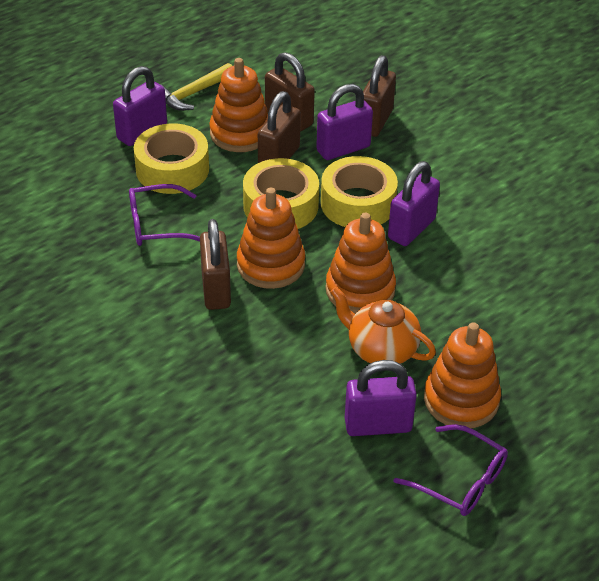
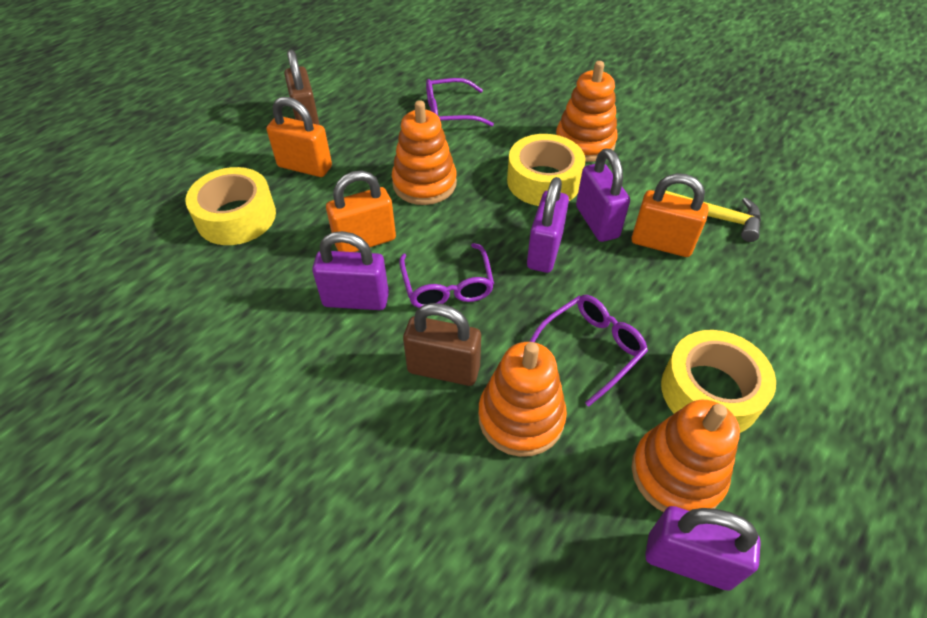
brown padlock: [200,219,231,310] [258,91,301,163] [265,52,315,131] [363,55,396,137] = 4 -> [284,49,320,125] [403,303,481,386] = 2
orange padlock: none = 0 -> [266,97,332,177] [326,171,396,252] [631,173,709,257] = 3
orange teapot: [330,287,436,364] = 1 -> none = 0
purple glasses: [129,184,200,246] [393,424,508,516] = 2 -> [399,243,494,308] [426,78,494,127] [529,295,648,407] = 3

